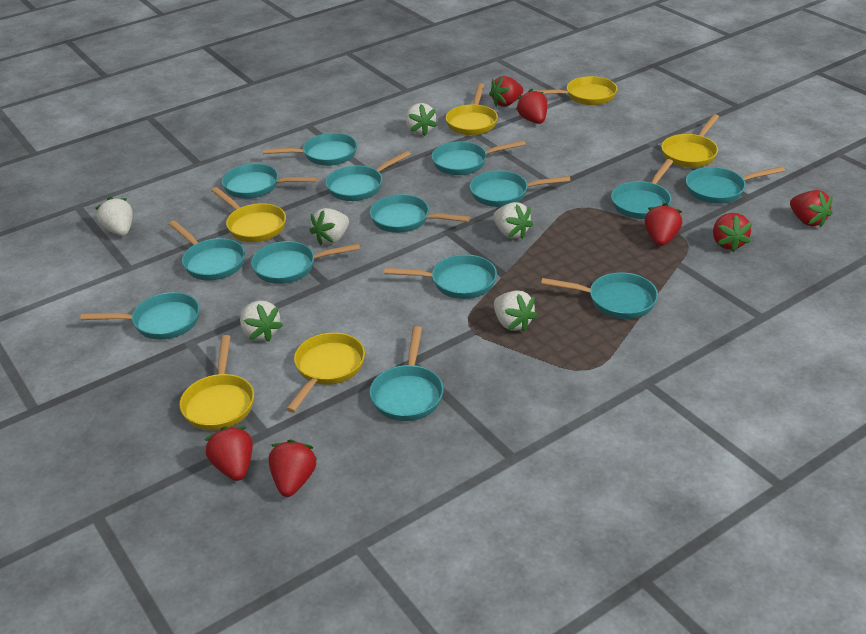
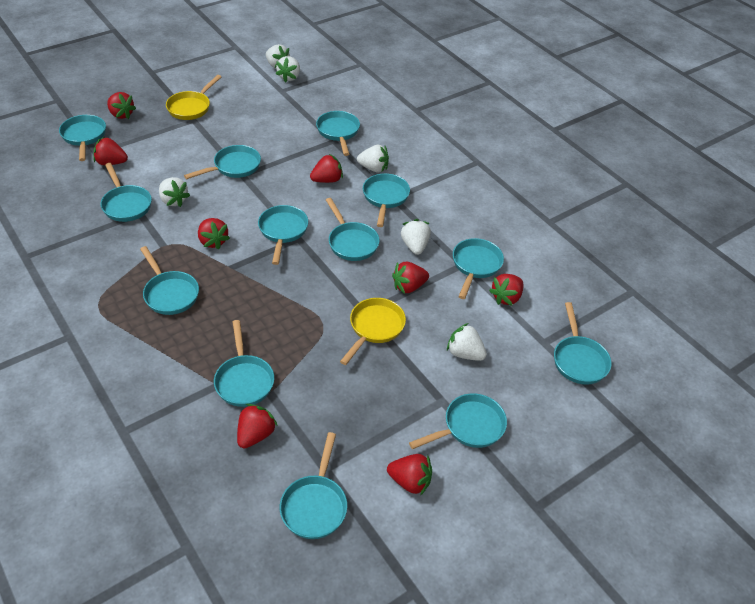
red strawberry: [205,426,253,481] [269,439,317,497] [489,76,523,107] [516,89,547,124] [645,203,682,246] [713,213,752,252] [790,190,832,228] = 7 -> [93,137,128,165] [107,92,136,119] [198,218,230,250] [237,404,278,449] [310,154,343,183] [387,454,432,496] [392,261,429,294] [489,274,523,306] = 8
turquoise pan: [80,292,200,340] [169,220,245,280] [222,163,318,199] [251,241,360,284] [263,133,357,166] [326,151,411,201] [370,194,470,233] [370,326,444,421] [384,255,497,299] [432,140,526,175] [470,170,570,207] [541,272,658,319] [611,159,673,219] [686,166,785,204] = 14 -> [59,115,106,161] [101,163,152,222] [140,246,199,315] [184,145,261,179] [214,320,274,407] [258,205,308,265] [280,432,347,539] [316,111,360,156] [326,198,380,261] [363,173,410,227] [409,393,507,449] [453,238,504,299] [554,302,611,385] = 13
yellow pan: [179,335,254,431] [211,187,286,242] [286,332,365,413] [446,83,498,135] [537,76,617,105] [661,114,719,168] = 6 -> [166,75,221,120] [340,298,406,365] = 2

